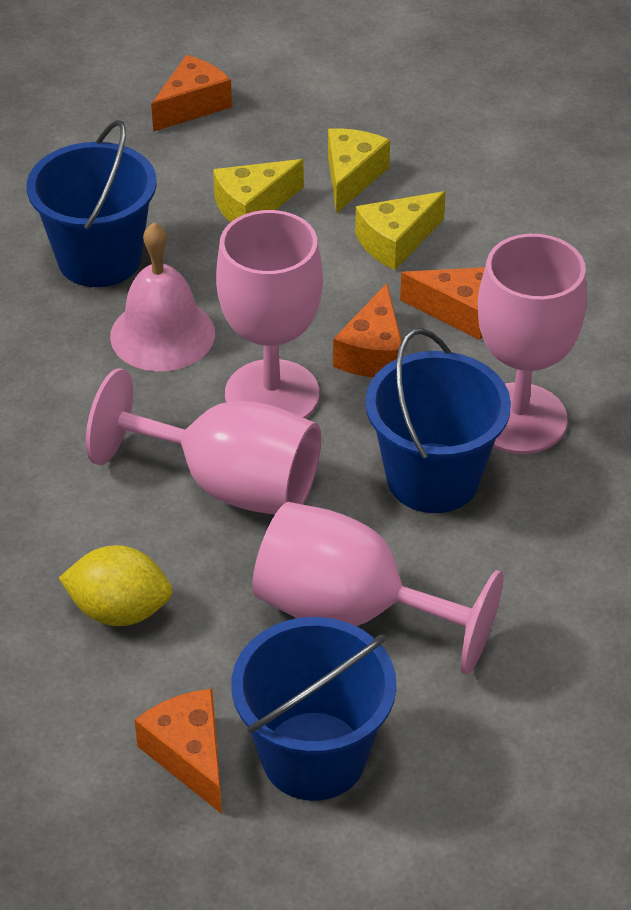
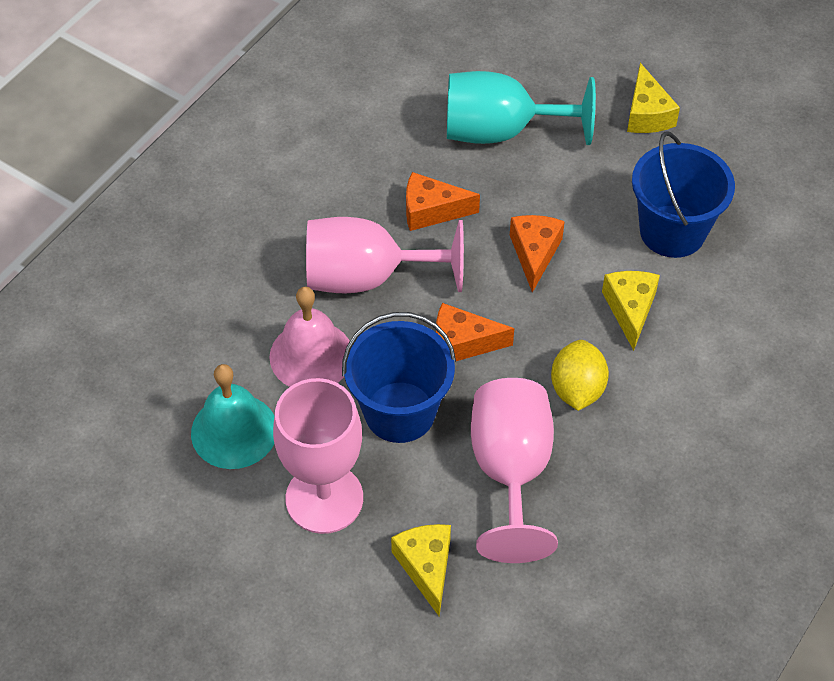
blue bucket: [27,120,157,287] [232,617,397,801] [365,328,511,513] = 3 -> [342,312,456,443] [632,131,735,258] = 2
orange cheese: [135,689,222,814] [151,55,232,132] [333,283,404,378] [400,267,485,340] = 4 -> [406,172,480,231] [436,303,514,361] [510,215,565,293] = 3
pink goblet: [86,368,321,515] [216,210,323,419] [252,502,504,675] [478,234,587,454] = 4 -> [273,378,363,534] [306,217,464,293] [471,378,558,563] = 3
turquoise bell: none = 0 -> [191,364,274,469] = 1
turquoise goblet: none = 0 -> [447,71,596,145] = 1

